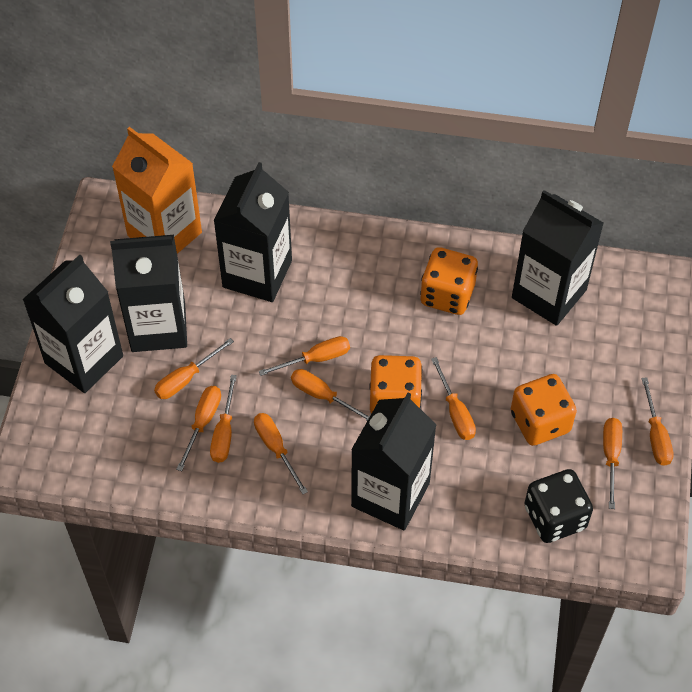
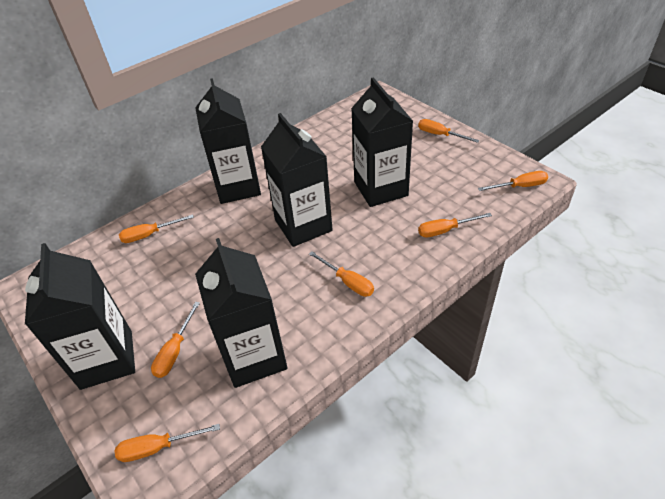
black dice: [524,469,593,543] = 1 -> none = 0
orange carton: [112,127,202,254] = 1 -> none = 0
orange dice: [369,355,422,414] [420,247,478,315] [511,374,577,446] = 3 -> none = 0
orange screwdriver: [154,338,234,399] [176,386,221,471] [210,375,237,463] [254,413,308,494] [259,336,350,376] [291,369,370,421] [431,357,476,440] [603,418,622,509] [641,377,674,466] = 9 -> [114,424,220,462] [119,214,194,243] [151,302,200,378] [309,251,374,297] [418,119,479,143] [418,213,492,237] [478,171,548,191] = 7

